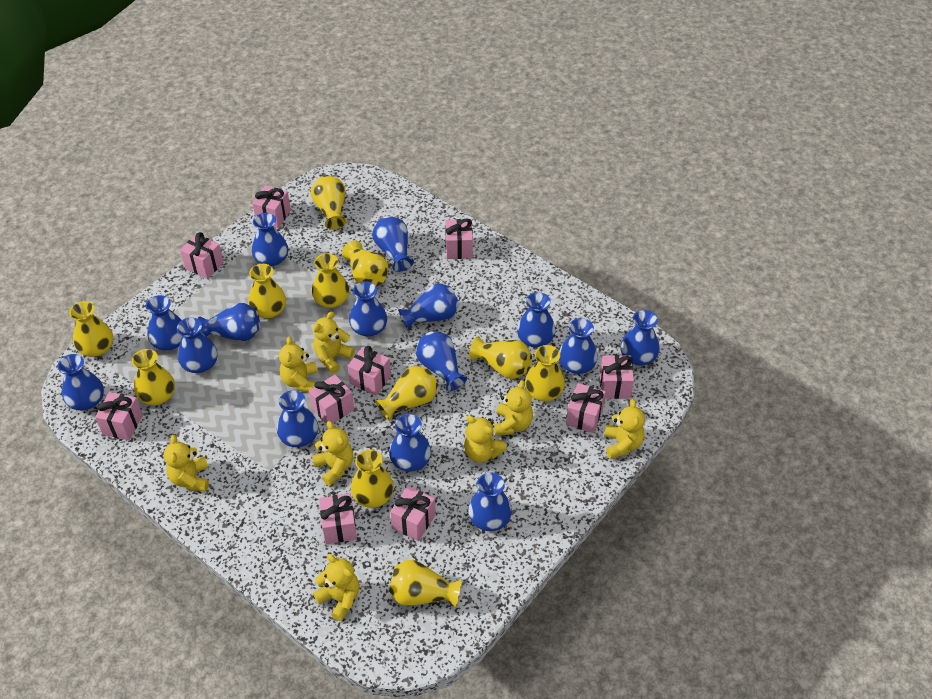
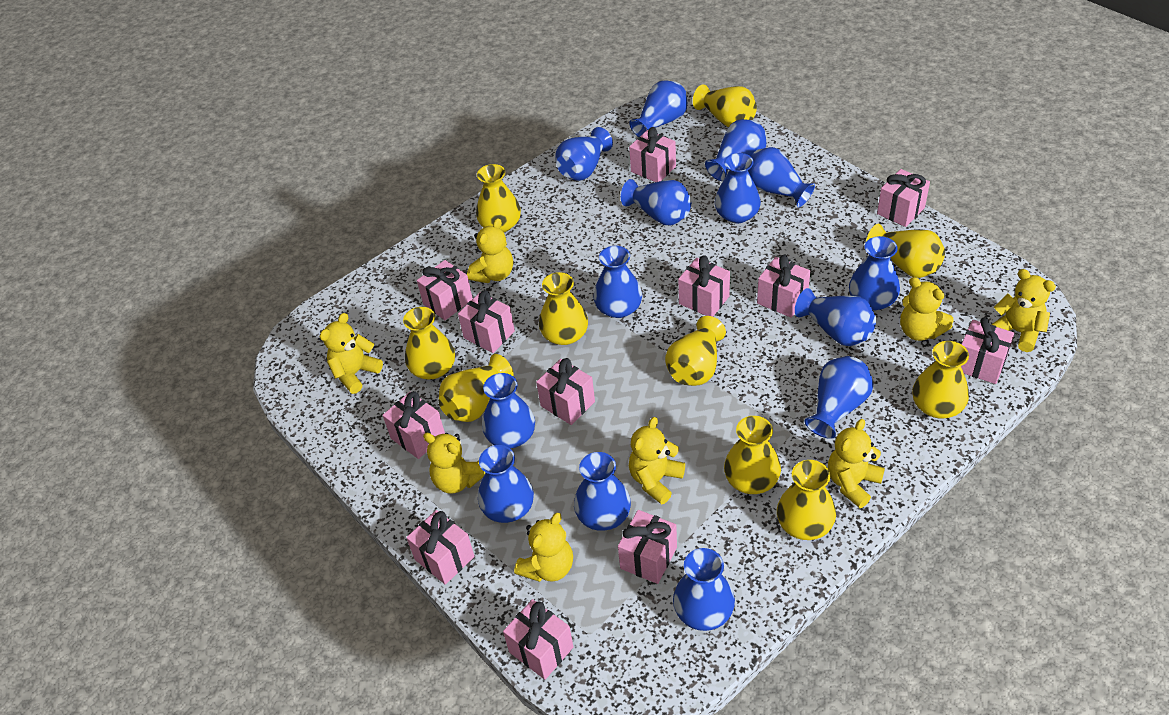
blue vase: [58,354,104,410] [146,295,182,351] [177,317,217,373] [198,303,260,341] [252,213,288,267] [277,390,318,447] [349,281,387,336] [372,216,414,272] [389,414,431,472] [398,283,459,330] [416,331,467,391] [468,473,512,531] [517,292,556,347] [559,318,598,374] [620,310,660,366] = 15 -> [478,445,534,523] [482,373,535,448] [556,127,613,181] [574,452,631,531] [594,246,642,318] [621,179,691,225] [629,81,687,137] [673,548,735,631] [705,119,766,181] [715,153,761,224] [748,147,815,207] [795,288,876,346] [804,356,873,439] [849,236,900,311] = 14
pink gift: [95,392,143,440] [180,232,224,279] [252,185,291,228] [309,375,354,424] [319,493,357,544] [348,346,391,396] [390,486,436,541] [446,218,473,259] [566,383,606,433] [600,355,634,399] = 10 -> [383,391,445,459] [406,510,475,585] [417,260,473,320] [458,290,515,353] [503,599,573,680] [536,358,595,425] [618,510,677,584] [629,127,676,182] [678,255,730,317] [757,255,810,318] [877,169,930,227] [961,317,1015,384] = 12
yellow vase: [69,301,113,357] [132,349,175,405] [248,264,286,318] [311,175,347,229] [312,253,349,308] [342,241,389,287] [351,449,394,508] [375,366,438,421] [389,560,462,608] [469,337,532,379] [525,345,565,401] = 11 -> [403,307,455,379] [438,354,514,422] [476,164,521,232] [539,272,588,345] [665,316,726,386] [693,84,757,128] [724,416,781,494] [777,460,836,540] [866,224,945,278] [912,341,969,419] = 10

